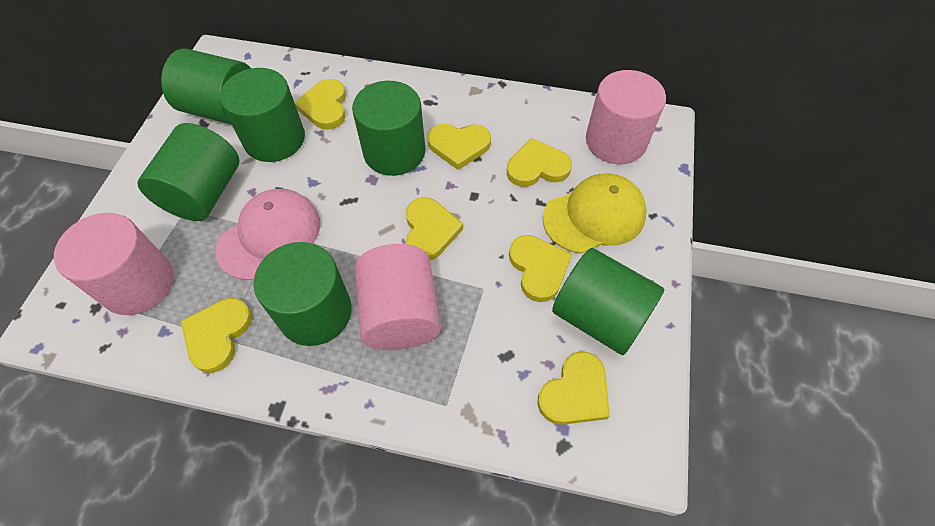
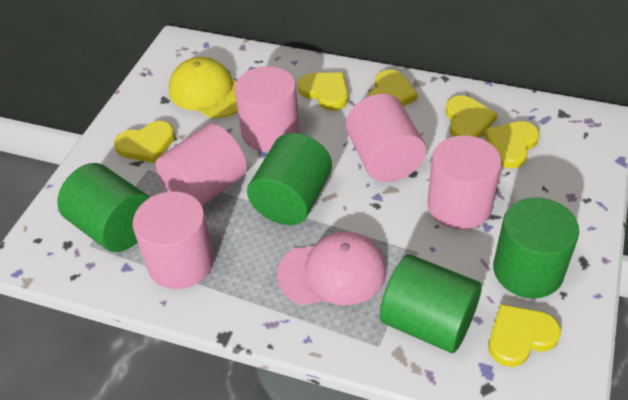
green cylinder: [138,123,239,221] [161,49,251,124] [220,68,305,162] [253,242,352,346] [352,81,425,176] [552,248,664,355] = 6 -> [57,163,150,252] [247,133,332,225] [380,254,482,353] [493,197,579,298] = 4
pink cylinder: [54,213,174,315] [354,244,441,350] [586,70,666,164] = 3 -> [133,191,214,289] [155,123,247,206] [235,66,299,152] [346,94,426,182] [427,135,502,229] = 5
yellow heart: [181,298,252,373] [294,79,346,130] [406,197,463,260] [427,124,491,170] [507,138,572,187] [509,235,572,302] [537,351,610,425] = 7 -> [114,121,175,163] [297,72,348,111] [368,70,418,106] [445,95,497,138] [484,121,540,168] [488,304,561,367] = 6

